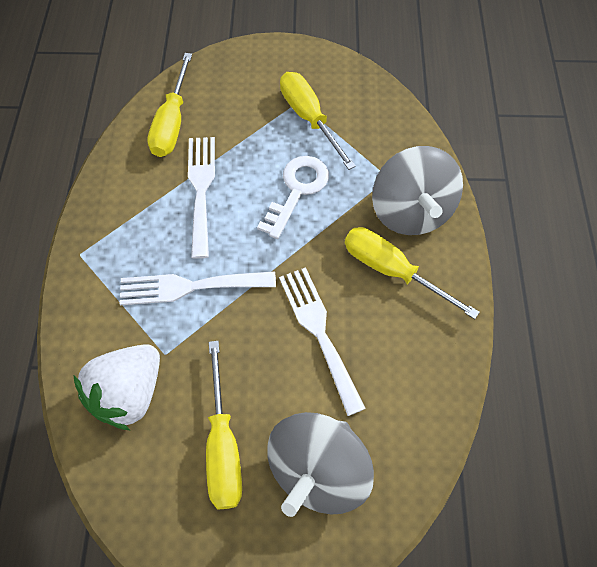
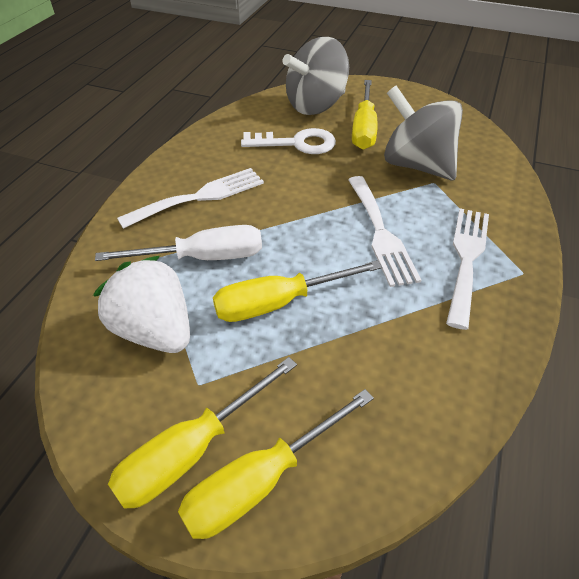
white screwdriver: none = 0 -> [95,225,262,261] = 1

